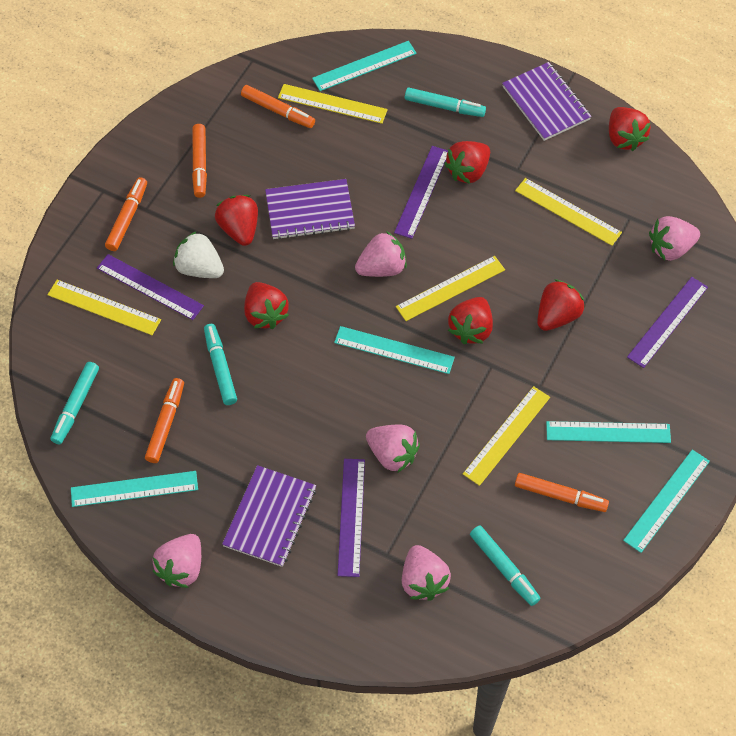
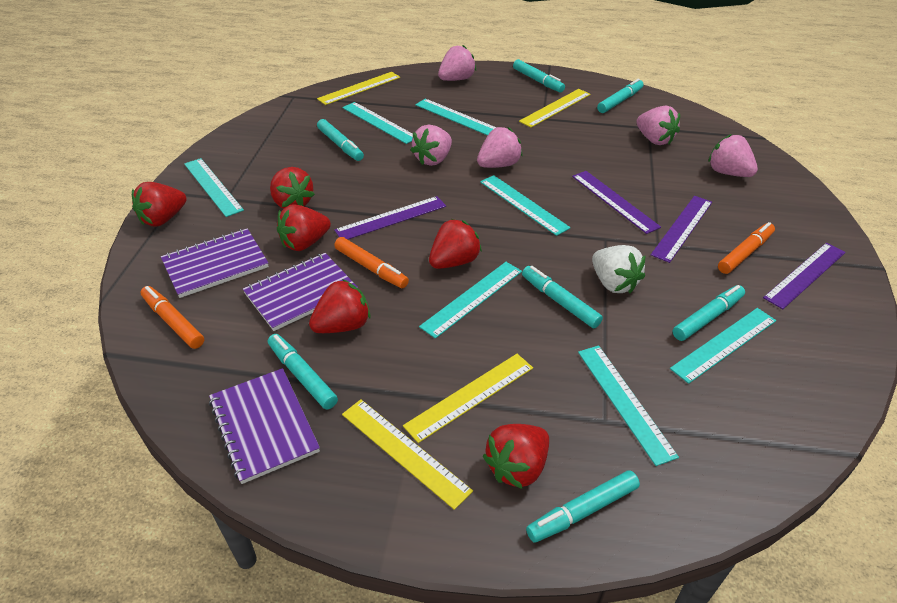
orange marker: [105,177,147,251] [145,378,184,463] [192,124,207,198] [241,85,315,128] [515,473,609,512] = 5 -> [140,286,204,349] [334,237,409,288] [718,222,775,274] = 3
turquoise marker: [51,362,99,444] [204,324,237,405] [405,87,486,117] [470,525,541,606] = 4 -> [268,334,338,410] [317,119,364,161] [513,59,565,92] [522,266,603,328] [526,470,640,542] [597,79,644,113] [673,285,745,341] = 7
turquoise ruler: [71,471,198,507] [312,41,417,91] [334,326,455,374] [546,421,671,443] [623,450,710,553] = 5 -> [184,158,244,217] [343,102,413,144] [415,99,497,135] [419,262,522,339] [480,175,571,236] [578,345,679,466] [670,308,776,384] = 7
yellow ruler: [48,280,161,335] [278,84,388,124] [396,256,505,321] [463,386,550,486] [515,178,622,246] = 5 -> [317,72,400,105] [342,399,473,510] [403,354,533,443] [519,89,591,128] = 4

